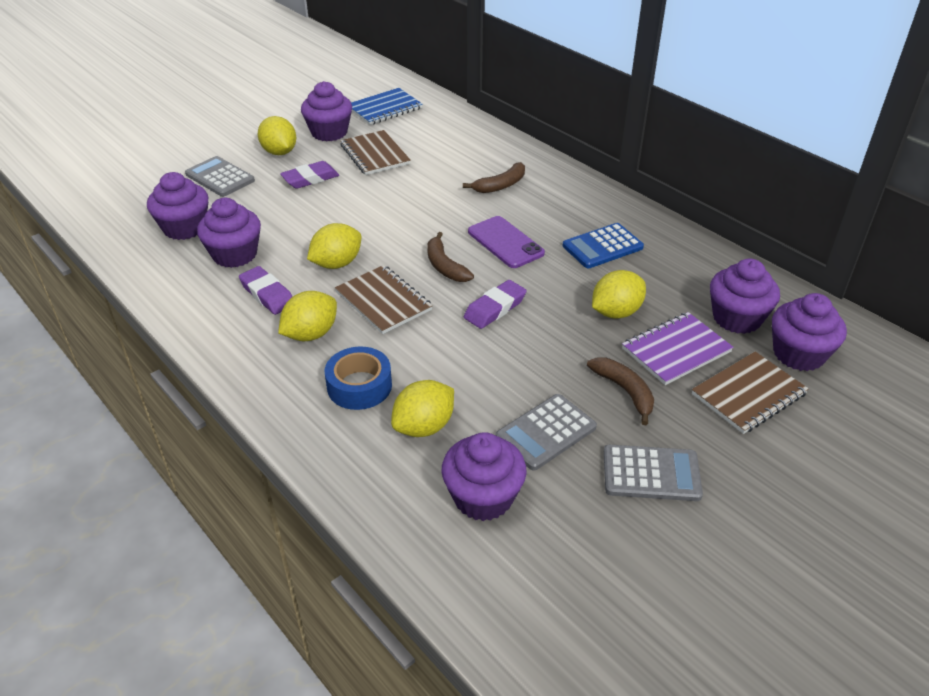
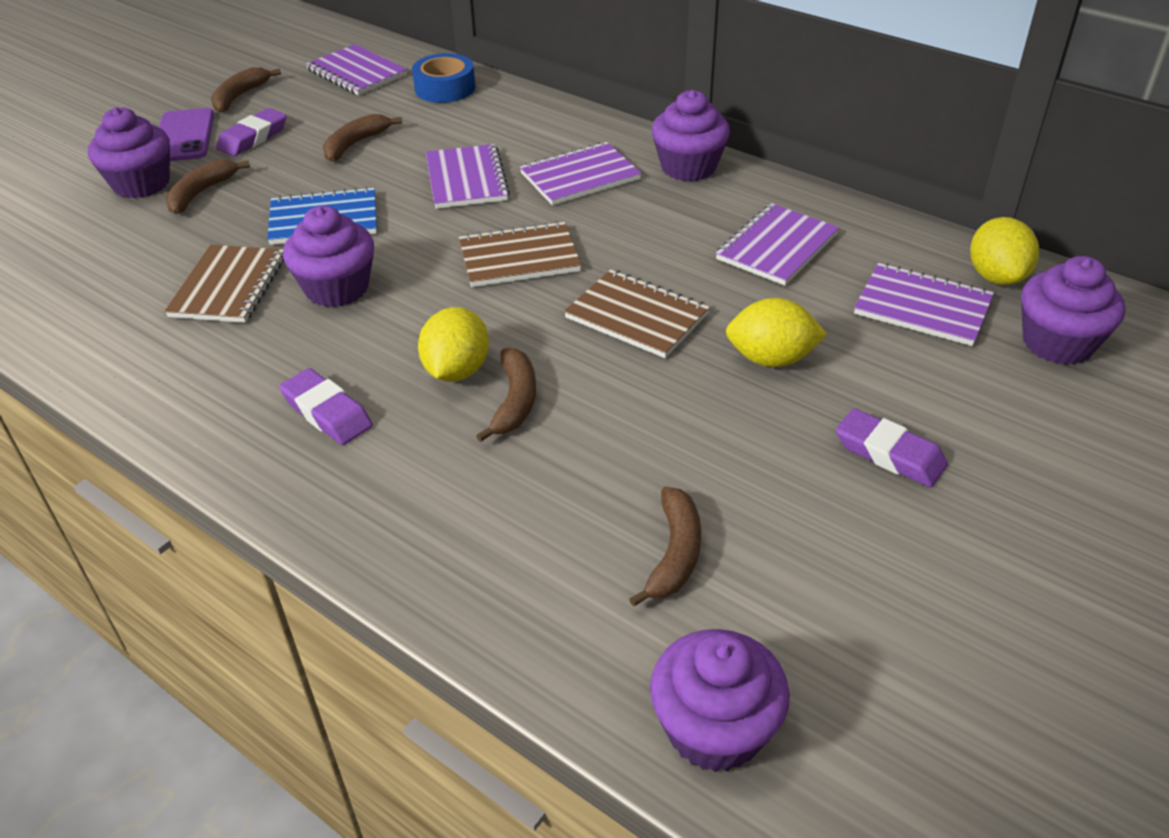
blue calculator: [563,223,644,268] = 1 -> none = 0
brown banana: [427,232,474,282] [463,162,525,193] [587,357,654,425] = 3 -> [165,160,250,214] [211,67,281,112] [323,114,402,162] [476,348,536,442] [629,486,701,607] = 5
grey calculator: [185,156,255,197] [496,394,597,471] [604,445,703,501] = 3 -> none = 0
purple cupcake: [147,172,209,240] [197,198,261,268] [301,81,352,141] [441,432,527,521] [710,258,780,334] [772,293,847,371] = 6 -> [88,107,170,198] [283,205,374,307] [650,629,790,772] [651,90,730,181] [1021,256,1126,365] = 5
purple notebook: [622,312,734,385] = 1 -> [306,44,407,95] [426,144,510,209] [520,142,642,205] [716,203,839,286] [854,263,994,346] = 5
yellow lemon: [258,116,296,155] [278,291,337,341] [307,223,361,269] [391,380,454,437] [592,270,646,319] = 5 -> [418,307,489,382] [726,298,827,367] [970,217,1039,285] = 3

